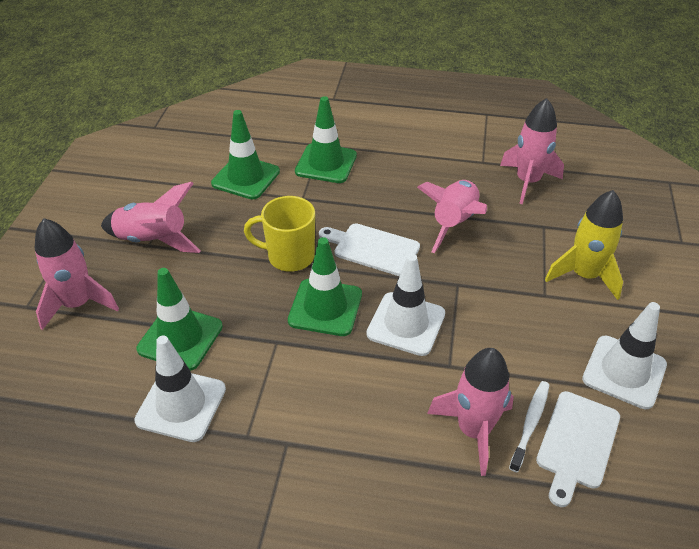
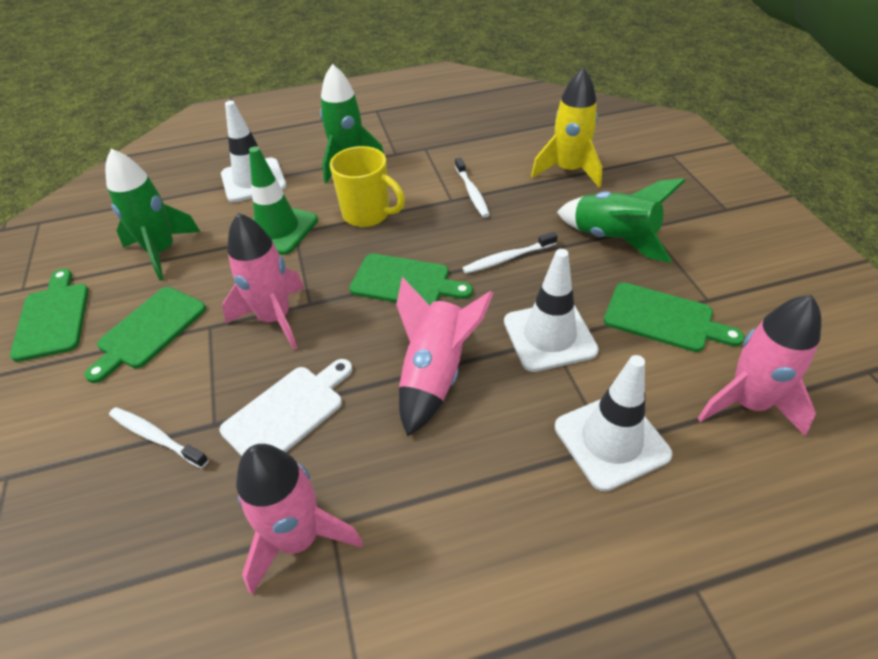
green cutting board: none = 0 -> [10,269,89,362] [85,287,206,383] [349,254,473,305] [604,283,744,352] = 4
green rocket: none = 0 -> [105,149,200,281] [320,64,387,184] [557,178,685,263] = 3
green traffic cone: [136,268,223,371] [211,110,280,200] [288,237,362,336] [295,96,357,183] = 4 -> [249,146,318,255] = 1
pink rocket: [35,218,119,330] [101,182,200,253] [417,180,487,253] [427,348,514,476] [500,98,564,204] = 5 -> [222,213,305,350] [236,444,363,595] [396,277,494,436] [698,295,821,436] = 4
white cutting board: [319,223,420,276] [536,391,620,507] = 2 -> [219,359,353,456] = 1
white toothbrush: [509,381,550,472] = 1 -> [109,407,209,468] [455,157,490,218] [463,232,558,274] = 3

